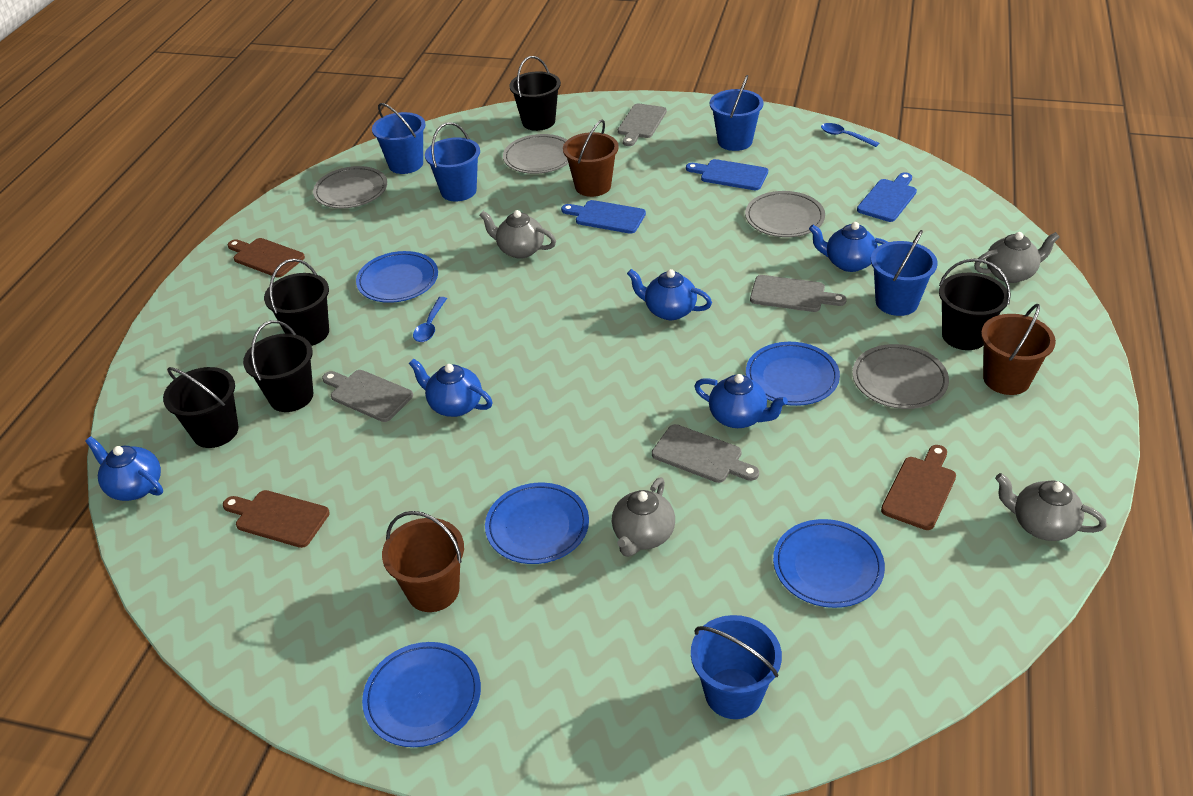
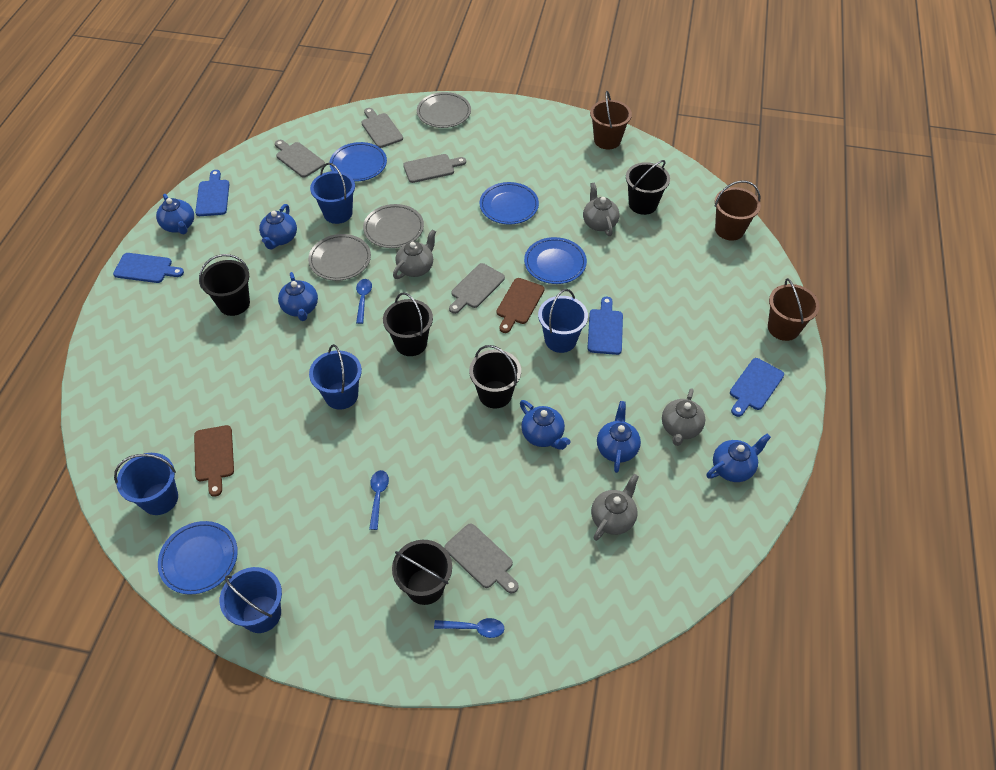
blue cutting board: [561,200,646,234] [686,159,768,190] [857,172,917,222] = 3 -> [113,253,184,283] [195,170,229,216] [587,297,623,355] [730,358,784,417] = 4
blue plate: [356,251,438,303] [362,642,481,747] [485,483,589,564] [746,342,840,406] [773,519,885,608] = 5 -> [158,521,238,595] [330,142,387,181] [480,182,539,225] [524,237,587,284] = 4
blue spoon: [413,297,447,342] [821,123,879,147] = 2 -> [356,279,372,324] [369,470,389,530] [434,618,504,638] = 3
blue teapot: [85,436,163,501] [409,358,493,417] [627,269,712,320] [694,374,788,428] [809,222,888,272] = 5 -> [156,194,194,234] [259,204,297,249] [278,272,318,321] [520,400,571,450] [597,401,641,473] [706,434,771,482] = 6
brown cutting board: [223,490,330,548] [228,238,305,278] [881,445,956,530] = 3 -> [194,425,234,497] [496,278,544,333] = 2
grey cutting board: [322,370,413,422] [618,104,667,146] [652,424,759,483] [750,275,847,312] = 4 -> [275,140,325,177] [361,108,403,148] [403,154,466,183] [445,524,519,594] [449,263,505,314] = 5
grey plate: [313,166,387,208] [503,134,568,174] [745,191,825,237] [852,344,949,409] = 4 -> [308,234,371,281] [363,204,424,248] [417,92,471,128] = 3

